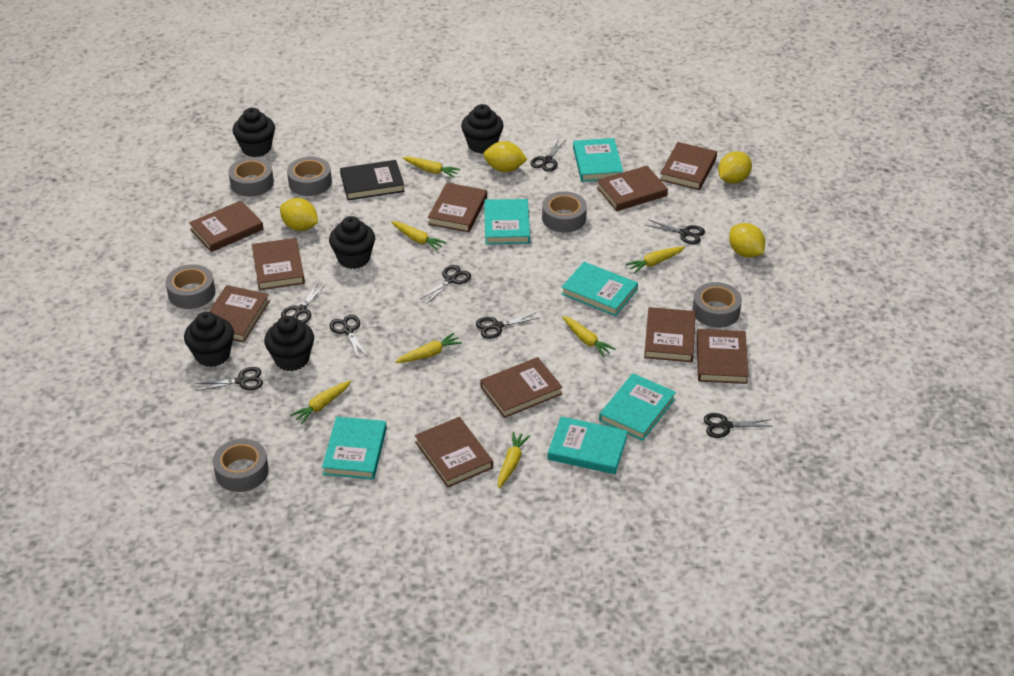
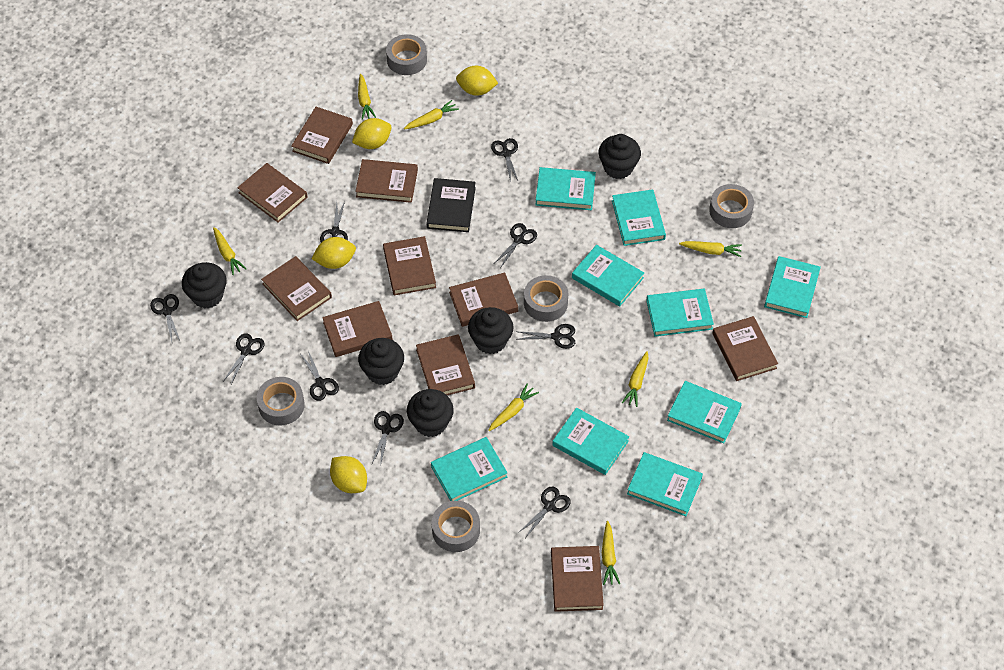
black scissors: [195,367,263,391] [281,283,326,323] [329,315,368,359] [420,265,471,303] [476,313,538,339] [531,139,566,172] [646,219,705,244] [704,413,771,438] = 8 -> [150,294,180,342] [224,333,265,384] [301,351,339,401] [320,201,348,242] [372,411,404,467] [491,138,518,182] [495,223,537,267] [516,324,575,349] [518,487,571,537] = 9
grey tape: [166,264,215,309] [213,439,269,492] [228,157,274,197] [287,157,332,196] [542,191,587,233] [692,282,742,328] = 6 -> [257,377,305,425] [386,34,427,75] [432,501,480,552] [524,275,568,322] [709,184,754,228] = 5
turquoise book: [322,417,387,480] [484,199,530,244] [548,416,628,474] [561,262,638,316] [573,138,623,182] [599,373,676,441] = 6 -> [431,437,508,501] [535,167,596,210] [552,408,629,475] [572,245,644,307] [612,189,666,246] [627,452,703,516] [646,289,714,337] [667,381,742,444] [764,256,821,318] = 9

